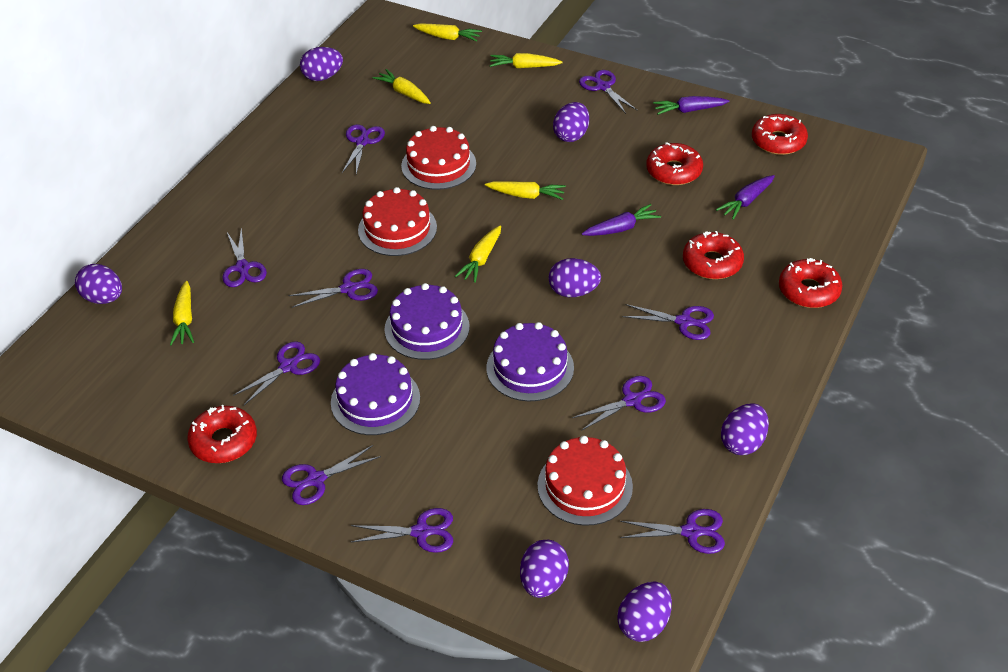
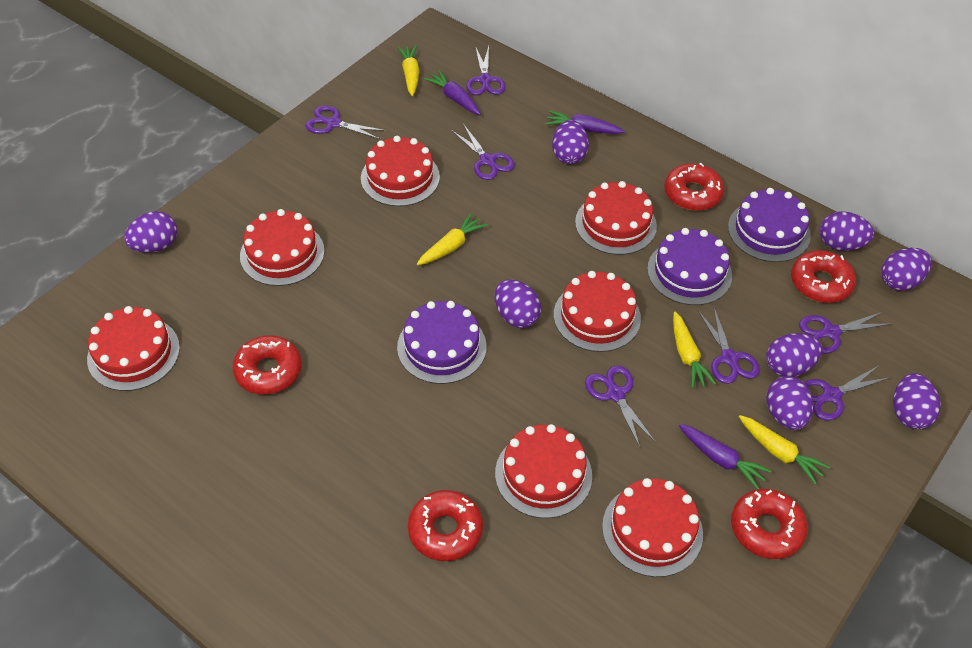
purple egg: [75,264,122,304] [300,47,343,81] [520,540,569,598] [549,258,601,297] [553,102,589,142] [617,582,672,642] [721,403,769,455] = 7 -> [124,211,177,253] [495,280,541,328] [552,120,589,165] [766,333,822,377] [766,376,813,430] [820,211,874,251] [881,248,932,291] [893,373,941,429] = 8
purple scissors: [222,228,267,287] [233,341,320,405] [282,445,381,505] [288,269,378,308] [342,124,385,174] [351,508,453,553] [572,376,666,431] [579,70,638,114] [620,509,725,554] [622,304,714,340] = 10 -> [305,105,387,140] [451,125,515,180] [466,46,506,95] [585,365,656,447] [698,306,760,384] [799,312,893,354] [804,366,891,421] = 7
red cake: [358,187,437,256] [401,126,476,190] [537,436,633,526] = 3 -> [87,306,180,391] [240,209,325,286] [361,136,440,207] [495,424,592,518] [554,271,641,352] [575,181,657,255] [602,478,703,577] = 7
yellow carrot: [170,281,194,345] [373,69,431,104] [413,23,482,42] [455,225,501,283] [485,181,566,200] [490,53,562,68] = 6 -> [397,45,419,96] [417,213,488,265] [673,311,716,389] [739,415,830,485] = 4

